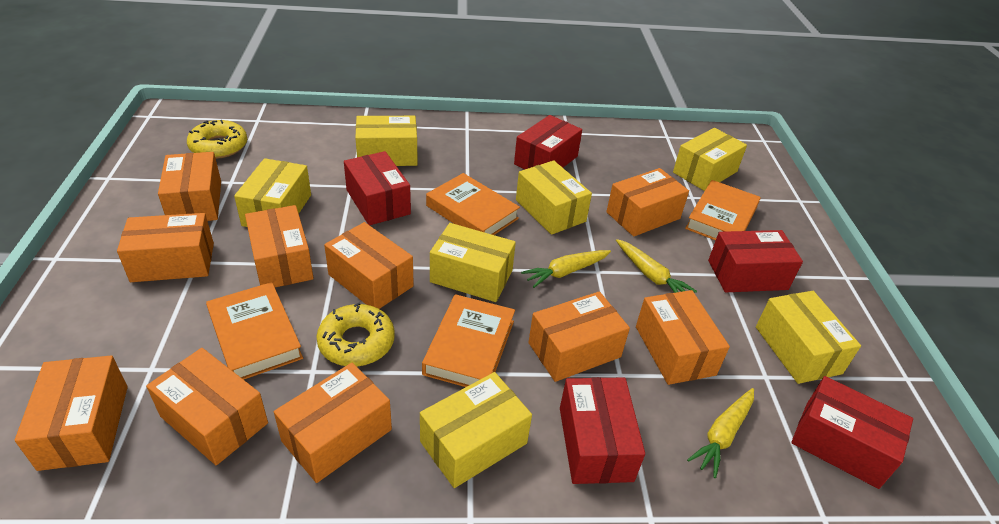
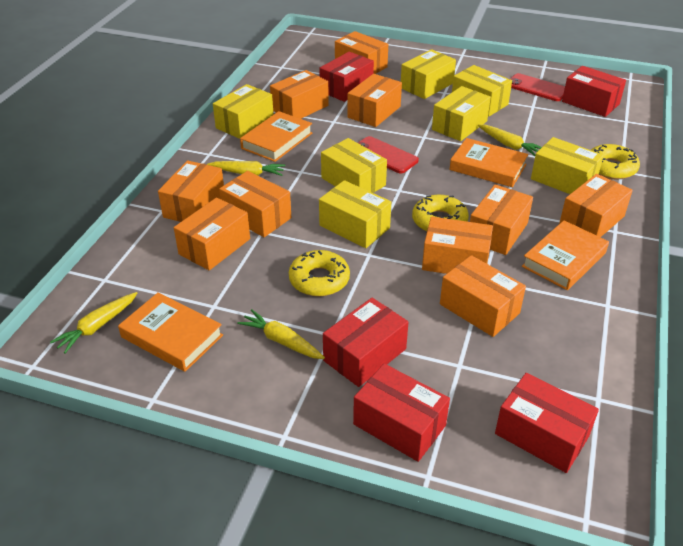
red phone: none = 0 -> [358,136,419,173] [510,73,565,101] = 2
yellow carrot: [521,250,611,288] [616,239,697,293] [687,388,754,478] = 3 -> [50,292,137,354] [207,161,285,176] [237,309,325,359] [478,124,542,156] = 4
yellow donut: [187,120,247,159] [316,302,395,367] = 2 -> [289,250,350,297] [412,195,469,232] [591,144,640,179] = 3

